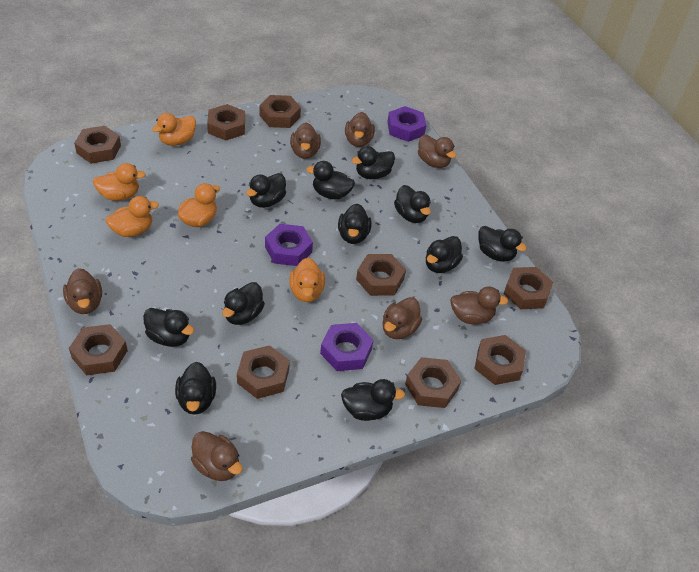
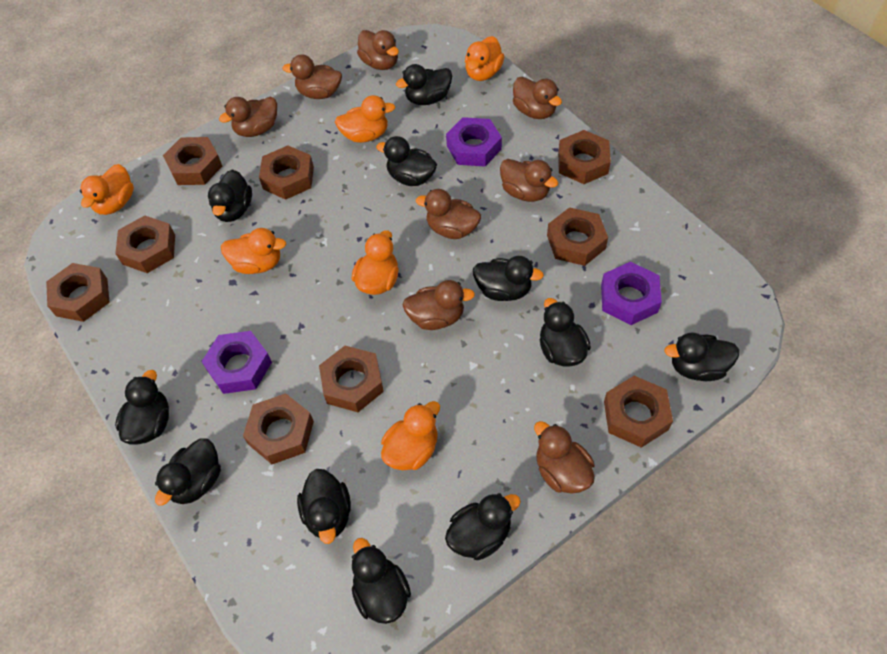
brown duck: [63,268,102,314] [191,431,242,481] [290,122,321,159] [345,112,375,147] [383,297,422,339] [418,135,456,168] [450,286,508,324] = 7 -> [219,97,277,137] [282,54,342,99] [357,30,399,70] [402,280,475,330] [416,189,481,239] [500,159,558,202] [513,77,562,119] [534,421,595,494] = 8
orange duck: [93,163,146,201] [106,196,159,237] [152,113,196,146] [178,183,220,227] [289,258,325,302] = 5 -> [80,164,134,215] [221,228,286,274] [335,95,395,143] [352,230,399,295] [381,401,440,470] [465,36,505,81] = 6

